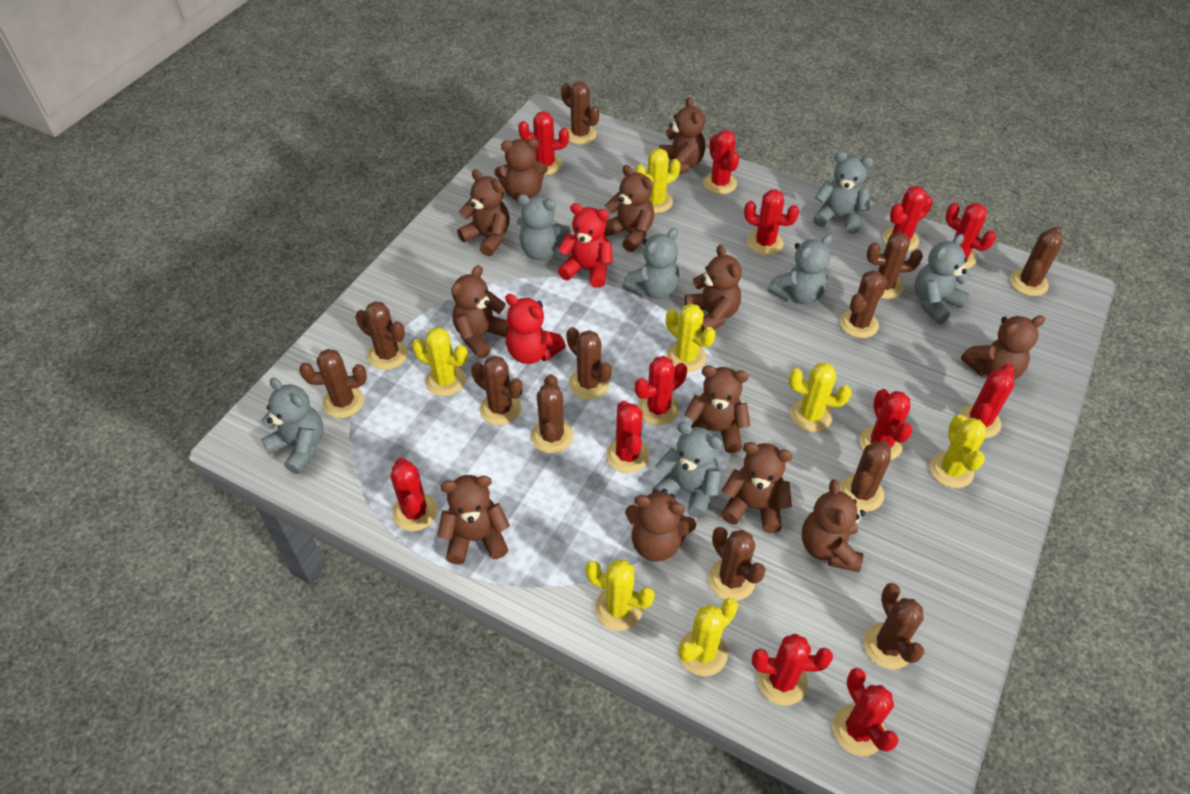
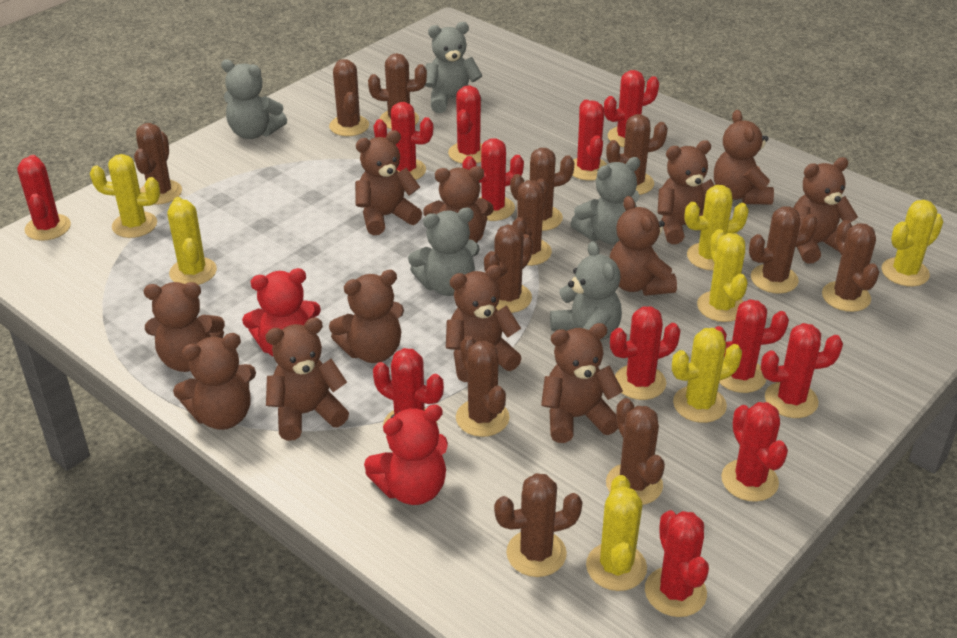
grey teddy bear: [261,378,323,474] [517,194,571,260] [622,228,679,299] [652,422,722,518] [768,235,833,304] [813,151,874,234] [915,234,970,324] = 7 -> [221,59,287,139] [408,208,480,296] [425,22,483,113] [550,241,622,343] [570,157,640,244] = 5

